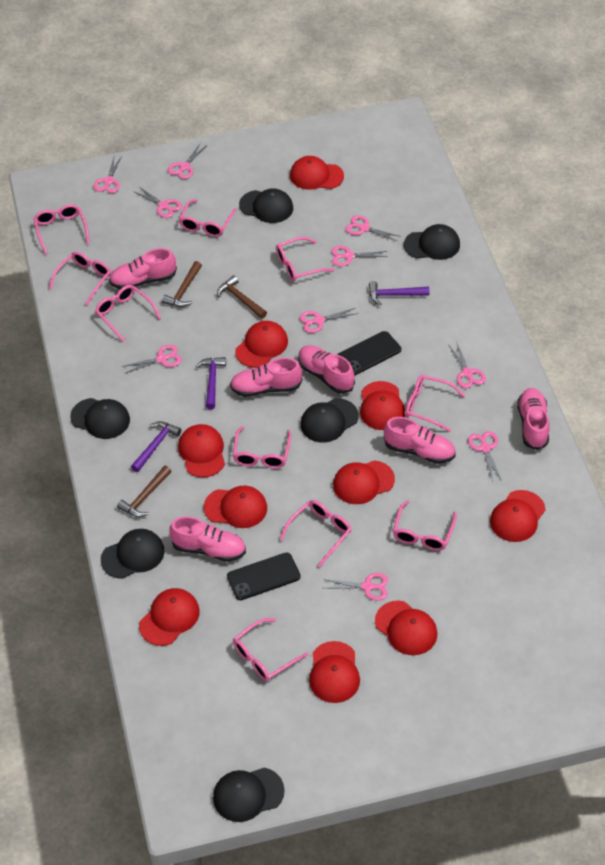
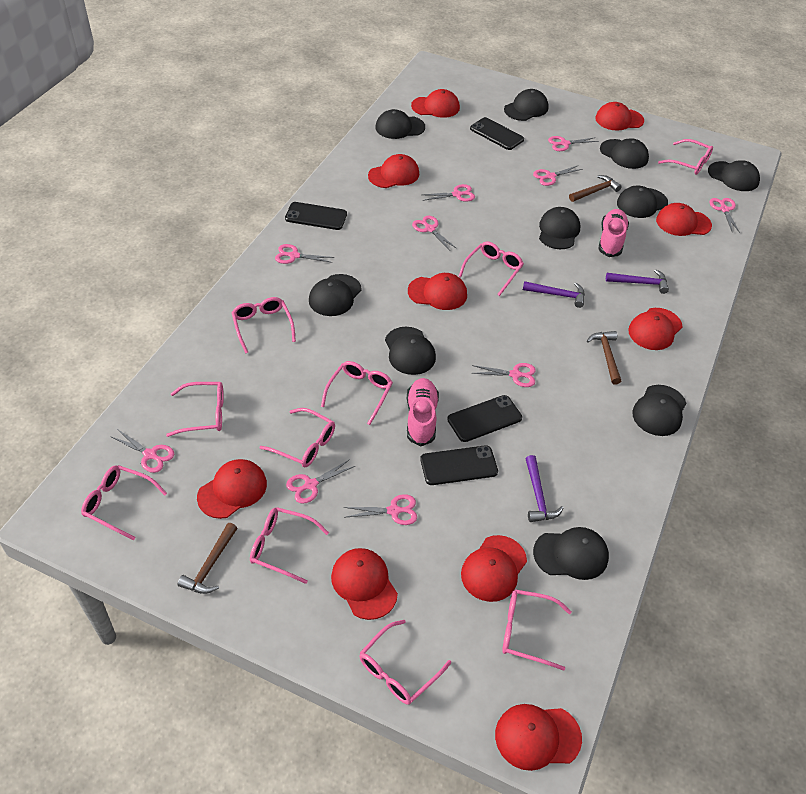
black cap: [70,398,130,439] [101,529,165,579] [213,768,285,822] [239,188,293,223] [300,398,359,442] [404,224,460,260] = 6 -> [309,274,362,316] [376,109,425,139] [385,327,436,375] [504,89,549,121] [533,527,609,580] [539,207,580,249] [600,138,649,169] [617,186,668,218] [632,385,686,436] [708,160,760,191] = 10
black phone: [227,552,300,600] [337,331,401,375] = 2 -> [285,202,347,230] [420,445,498,485] [447,395,522,442] [470,117,524,150] = 4
pink shoe: [109,248,177,289] [169,516,246,562] [230,358,302,397] [298,345,355,394] [384,417,456,464] [517,388,549,450] = 6 -> [407,378,439,446] [598,209,629,257] = 2

